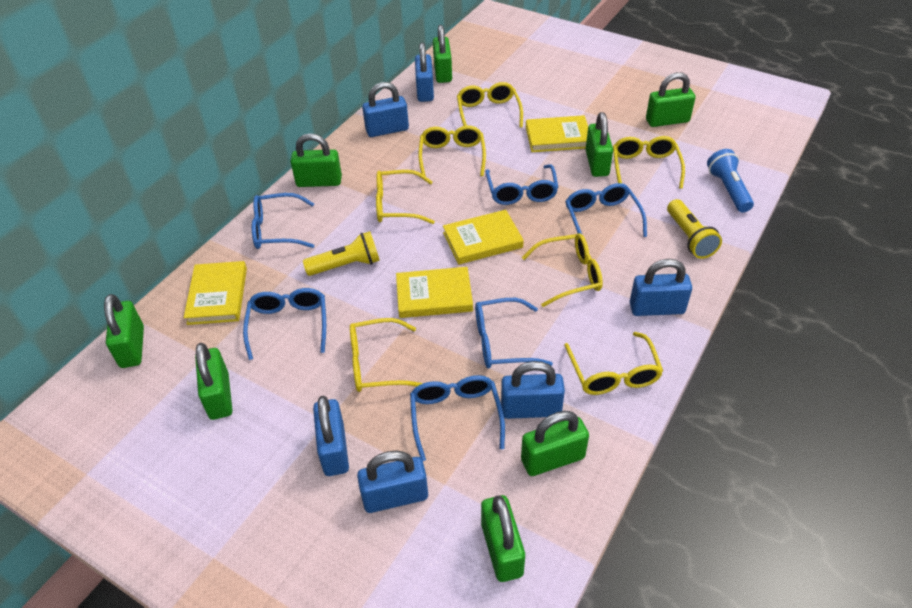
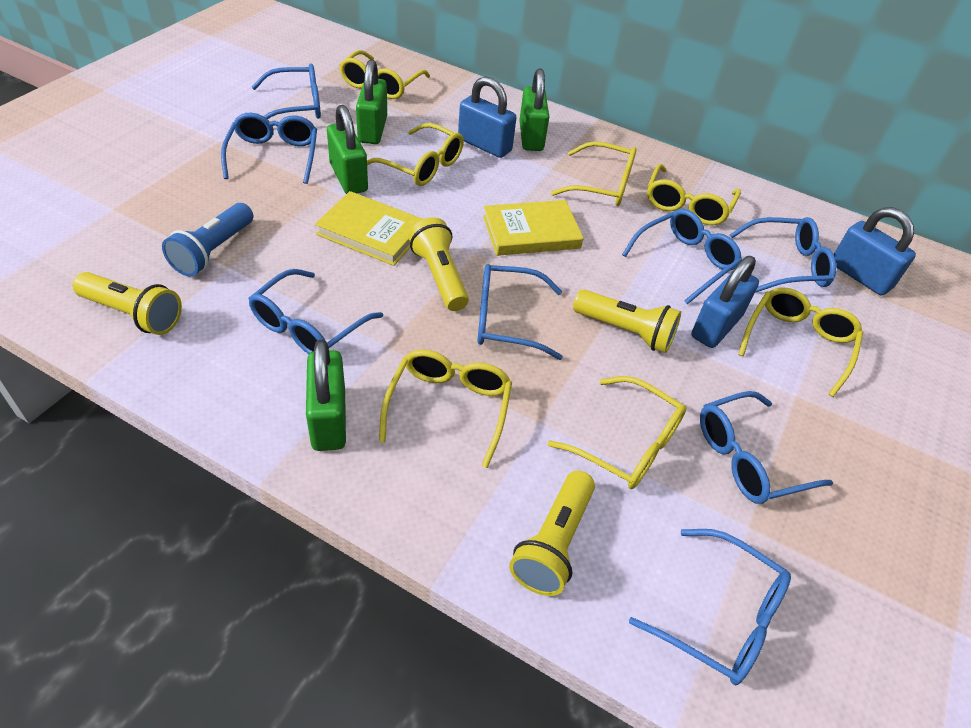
blue glasses: [243,288,326,360] [252,193,314,249] [410,375,505,461] [475,298,553,369] [485,164,559,205] [565,183,647,237] = 6 -> [221,113,317,184] [248,269,383,354] [252,64,321,119] [477,264,563,360] [622,209,742,304] [629,529,791,685] [700,391,833,504] [730,217,836,293] = 8
blue padlock: [313,396,349,476] [357,450,428,513] [362,82,409,137] [415,43,434,102] [501,361,565,419] [630,259,692,316] = 6 -> [458,76,516,158] [691,256,759,348] [834,207,916,295] = 3
green padlock: [104,294,144,368] [195,343,232,420] [290,133,342,187] [433,25,452,83] [481,495,525,582] [521,411,589,476] [586,112,613,177] [646,72,696,127] = 8 -> [306,340,346,451] [327,105,368,194] [356,59,387,144] [519,69,549,151] = 4
yellow book: [184,261,247,325] [396,267,473,318] [443,210,524,265] [526,115,588,152] = 4 -> [315,191,423,266] [483,200,584,256] = 2
yellow flashlight: [303,231,380,276] [667,199,722,259] = 2 -> [73,272,182,335] [408,217,469,311] [509,471,595,596] [573,289,681,353] = 4

